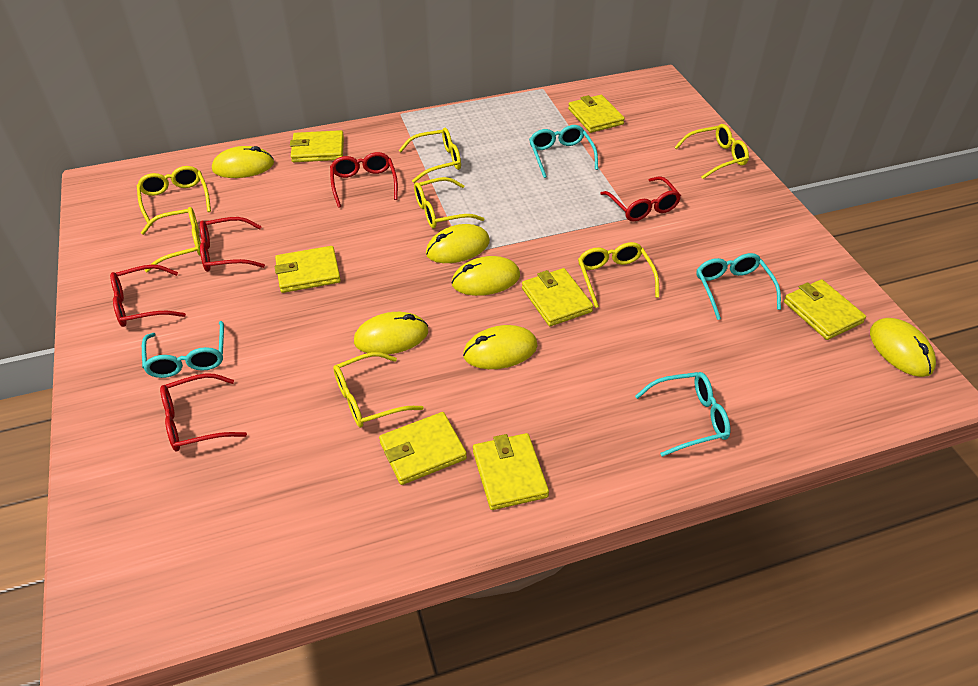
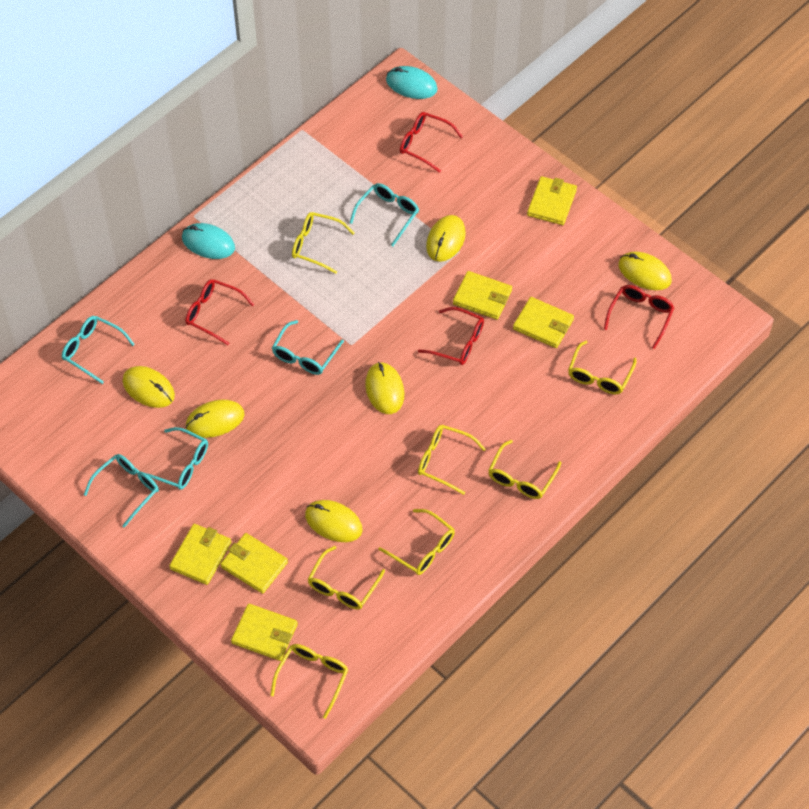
red glasses: [110,264,186,327] [160,373,247,452] [200,217,265,272] [330,152,398,208] [600,176,681,221] = 5 -> [185,279,254,345] [400,112,463,173] [418,307,484,365] [604,285,674,349] = 4
turquoise glasses: [142,321,224,378] [529,125,598,178] [635,372,730,457] [697,253,781,320] = 4 -> [62,316,135,384] [84,454,159,528] [145,427,208,490] [272,320,344,375] [350,183,419,246] = 5
turquoise mouse: none = 0 -> [182,223,235,259] [386,66,437,99] = 2
yellow wallet: [275,246,341,293] [290,130,344,162] [379,412,467,485] [473,433,549,510] [522,268,593,326] [568,95,625,133] [784,279,866,340] = 7 -> [169,524,232,585] [220,533,288,594] [231,604,298,661] [453,271,512,320] [513,297,574,348] [527,176,577,225] = 6

